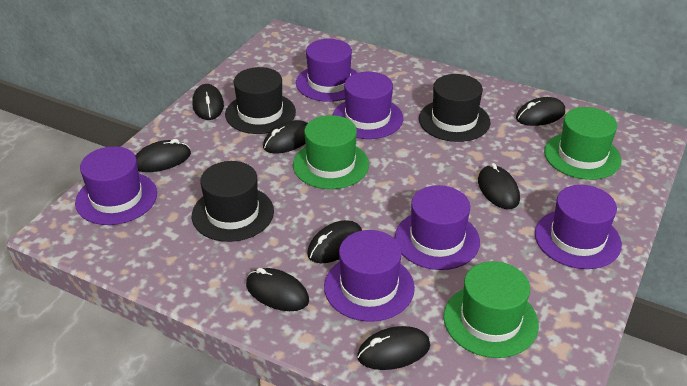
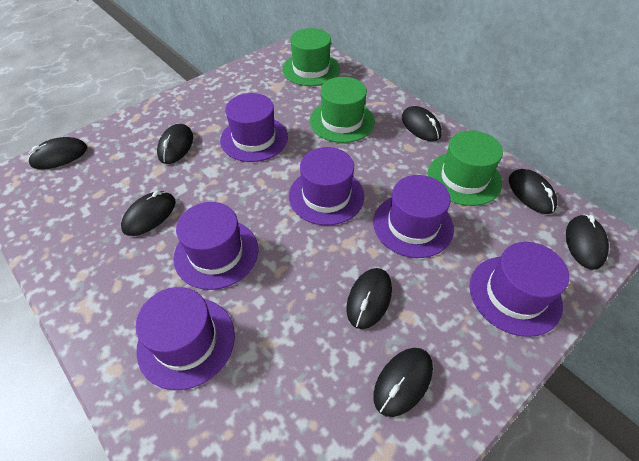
black hat: [192,161,274,242] [225,67,296,134] [419,74,490,142] = 3 -> none = 0

